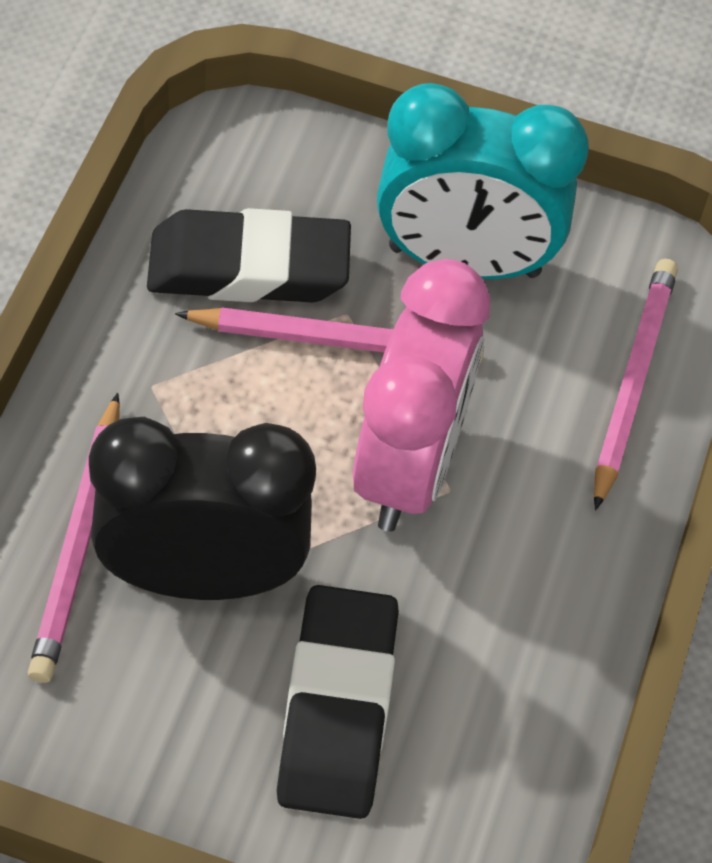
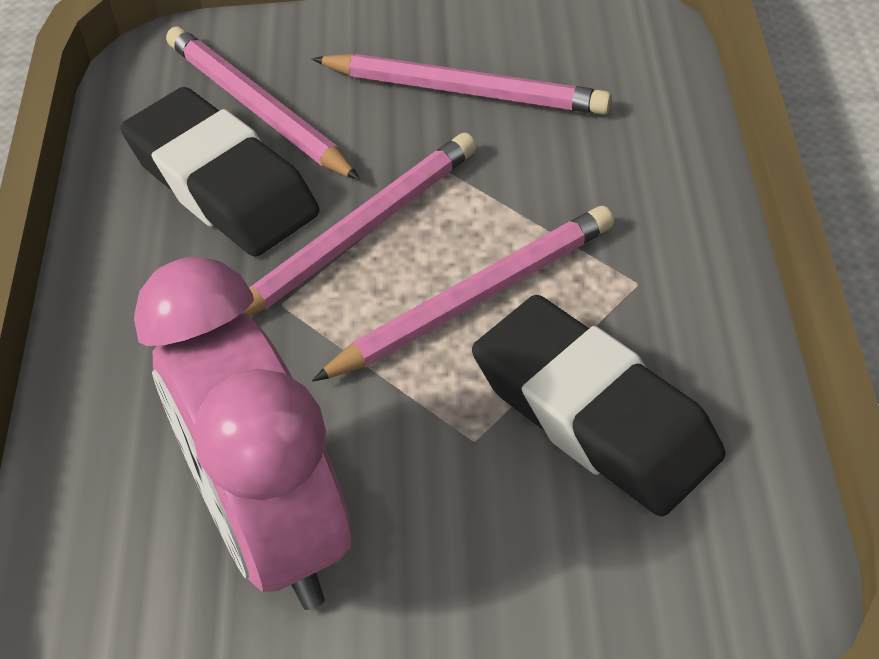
black clock: [89,417,316,600] = 1 -> none = 0
pink pencil: [28,393,120,683] [175,307,484,363] [594,259,678,511] = 3 -> [166,26,360,180] [244,133,477,316] [312,54,612,115] [312,206,614,382] = 4
turquoise clock: [377,83,589,279] = 1 -> none = 0

